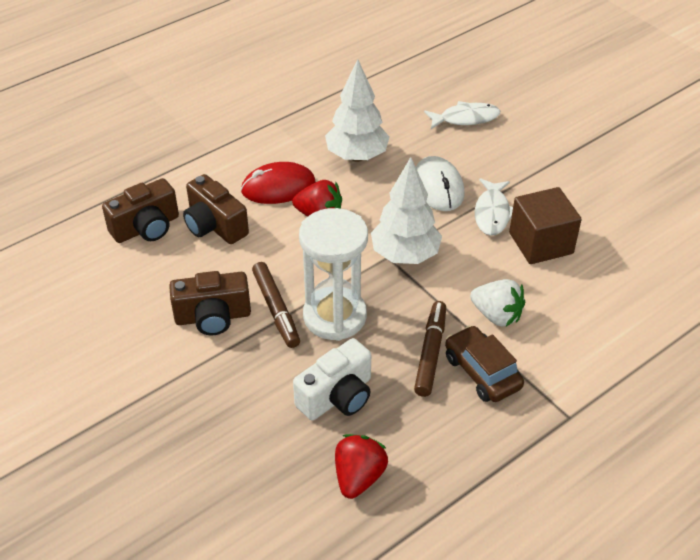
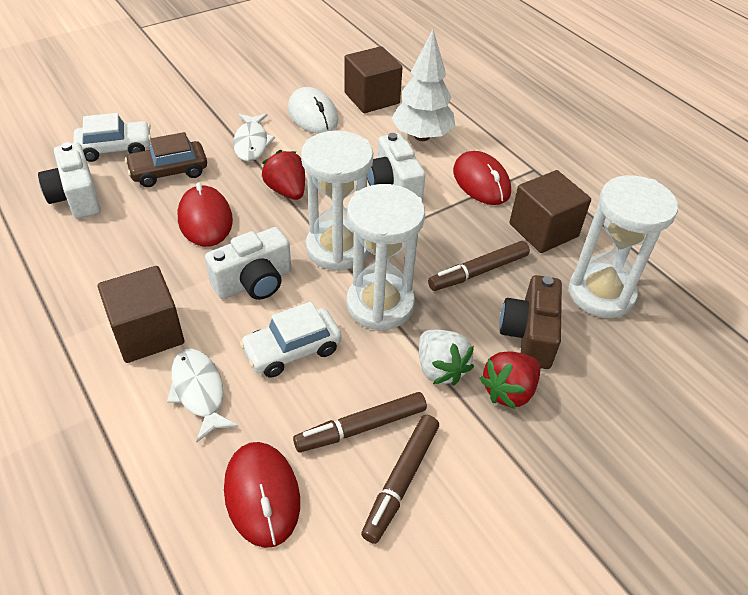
brown camera: [102,178,179,243] [169,271,251,335] [183,174,249,244] = 3 -> [500,275,562,369] = 1
brown cube: [509,187,582,264] = 1 -> [98,266,184,363] [344,46,403,113] [509,170,591,253] = 3
brown marker: [252,262,300,348] [414,301,446,397] = 2 -> [293,392,427,452] [361,415,439,544] [428,241,530,291] = 3
red mouse: [241,162,315,204] = 1 -> [177,182,233,247] [224,442,300,548] [453,151,511,205] = 3
white camera: [293,338,371,420] = 1 -> [38,142,101,219] [205,227,291,300] [367,133,426,200] = 3
white car: none = 0 -> [73,113,151,162] [240,302,342,377] = 2
white hourglass: [299,208,368,341] = 1 -> [301,131,373,271] [347,184,425,331] [568,175,678,318] = 3
white tree: [325,59,390,162] [371,157,442,264] = 2 -> [392,30,455,141] = 1

